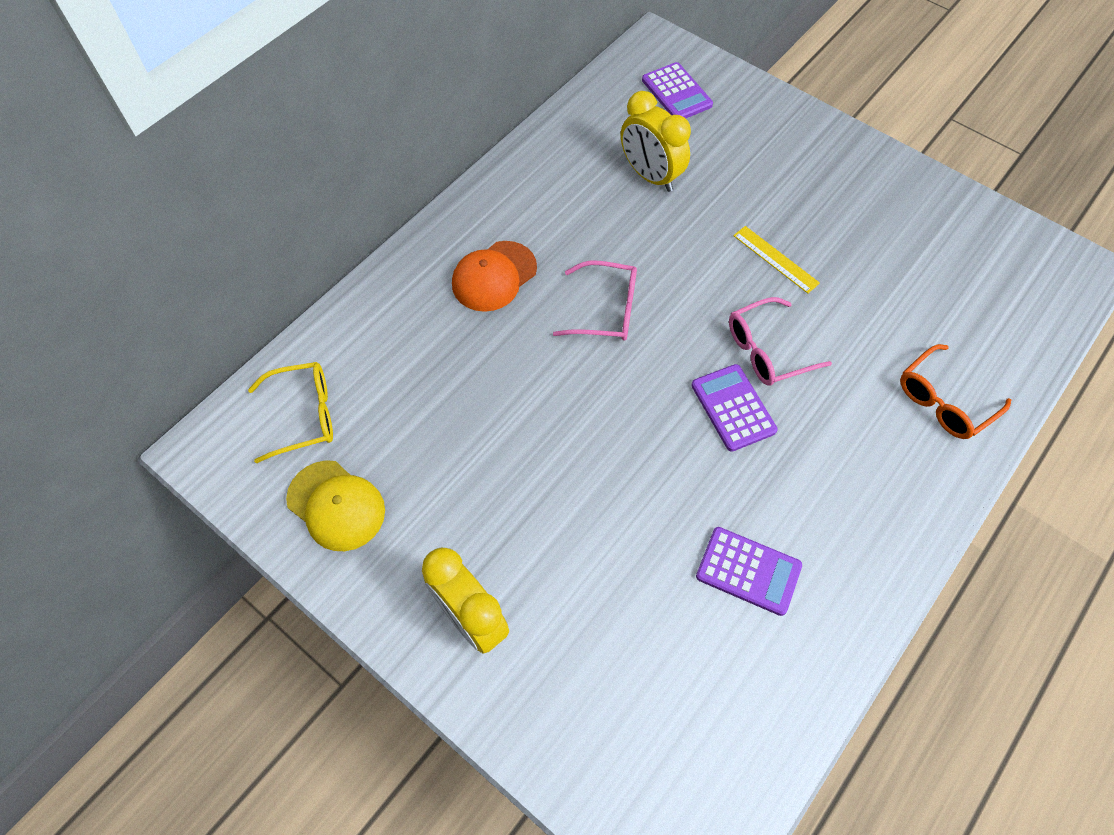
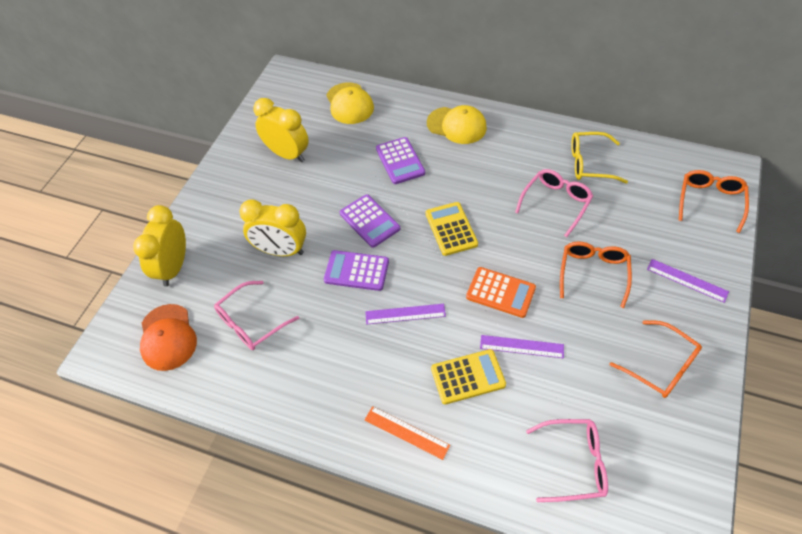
orange calculator: none = 0 -> [466,267,536,318] = 1
orange glasses: [900,344,1011,439] = 1 -> [560,242,632,308] [609,320,702,398] [679,170,749,233] = 3
orange ruler: none = 0 -> [365,406,450,460] = 1
pink glasses: [553,260,637,341] [729,297,832,386] = 2 -> [214,281,299,350] [515,169,593,237] [526,419,608,502] = 3
purple ruler: none = 0 -> [365,304,446,324] [480,335,564,358] [647,259,729,303] = 3
yellow calculator: none = 0 -> [426,202,478,256] [431,349,506,404] = 2
yellow cap: [286,460,385,551] = 1 -> [326,82,374,124] [427,105,487,144] = 2
yellow clock: [422,548,509,654] [621,91,691,192] = 2 -> [133,205,186,287] [239,199,306,256] [253,98,309,162] = 3
yellow ruler: [733,226,820,293] = 1 -> none = 0

